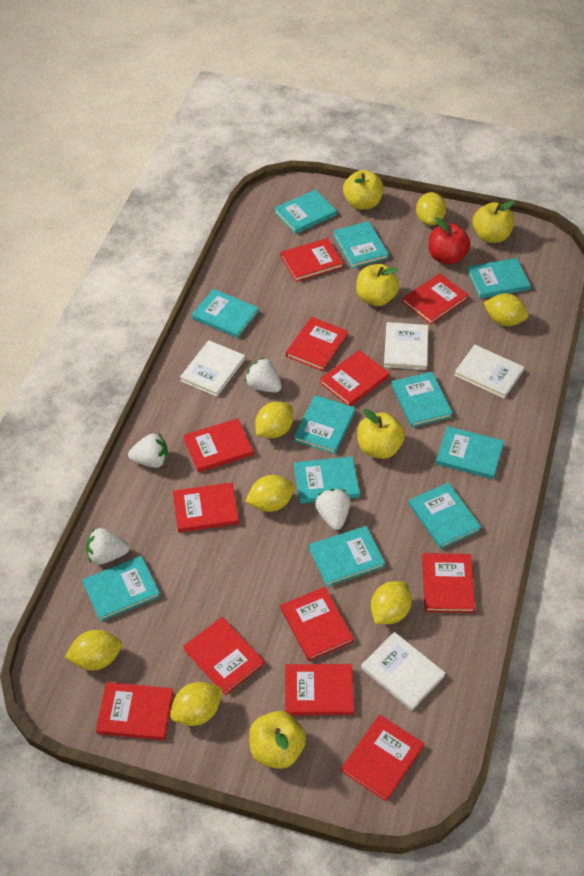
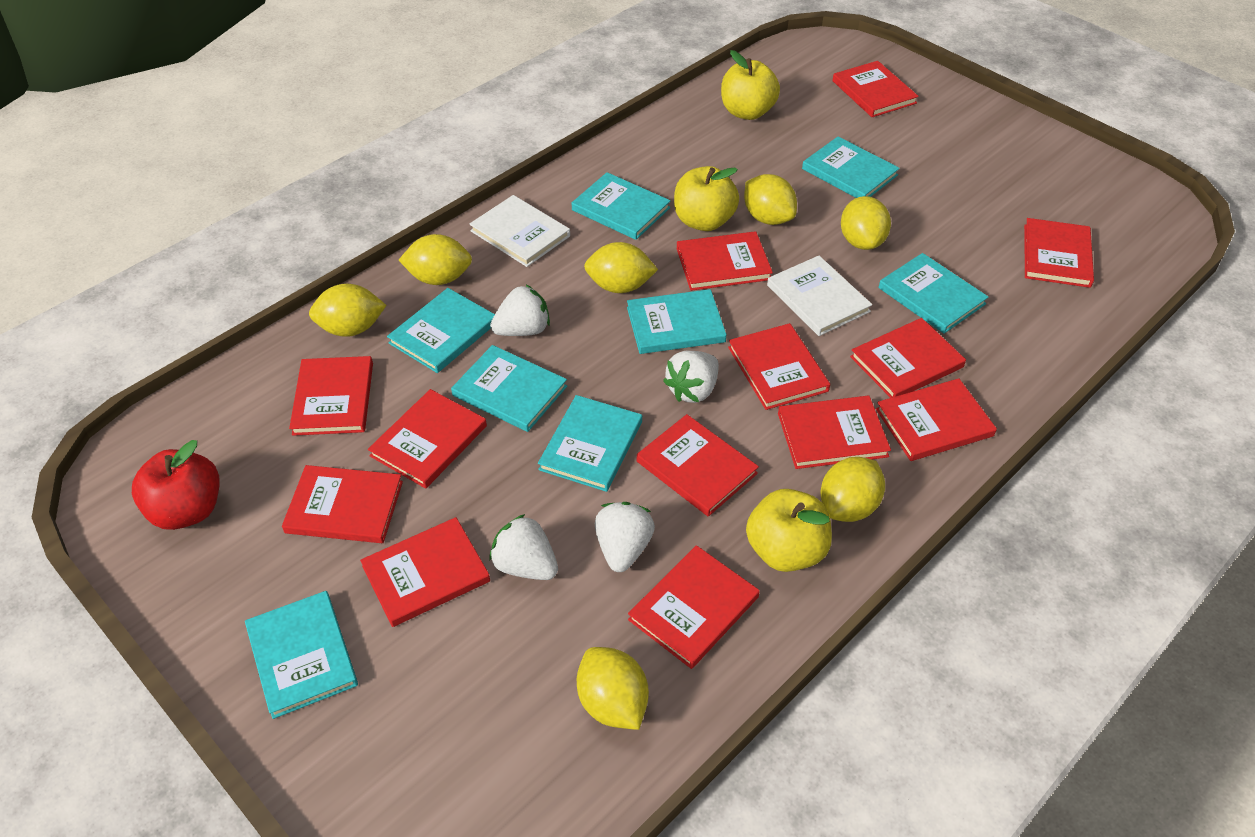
red book: [96,682,173,740] [173,482,239,533] [183,418,254,472] [183,617,264,695] [281,238,344,282] [281,587,354,661] [285,664,354,716] [286,317,348,371] [320,350,389,406] [341,715,424,802] [402,273,469,324] [422,553,475,613] = 12 -> [282,465,403,543] [289,356,373,436] [360,517,490,627] [368,389,487,489] [628,545,760,669] [637,414,759,517] [677,231,773,291] [728,323,830,410] [778,396,891,469] [832,61,919,117] [850,318,966,398] [876,378,997,461] [1024,218,1094,288] = 13
turquoise book: [82,556,160,622] [192,289,259,338] [274,189,337,234] [294,395,356,454] [294,456,360,503] [309,526,385,586] [333,221,389,268] [392,372,453,428] [409,482,481,549] [436,426,504,479] [467,258,531,299] = 11 -> [245,591,358,719] [387,288,495,373] [451,345,567,432] [538,395,642,492] [572,172,671,240] [627,289,727,354] [802,137,900,198] [879,253,988,334] = 8
white book: [180,340,245,397] [361,632,445,711] [384,322,428,370] [454,345,524,398] = 4 -> [469,195,570,267] [767,256,872,336] = 2
yellow apple: [249,711,306,769] [343,170,383,210] [356,264,400,306] [357,409,405,459] [472,201,514,243] = 5 -> [674,166,739,231] [721,50,780,120] [746,489,832,572] = 3

